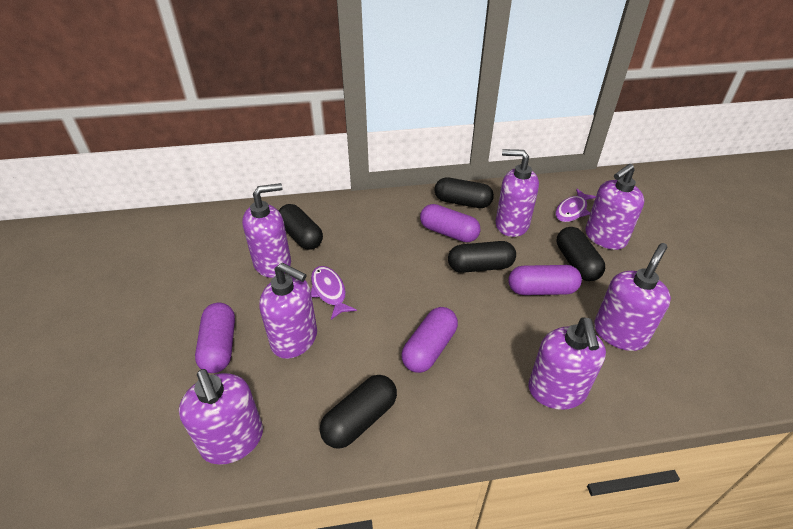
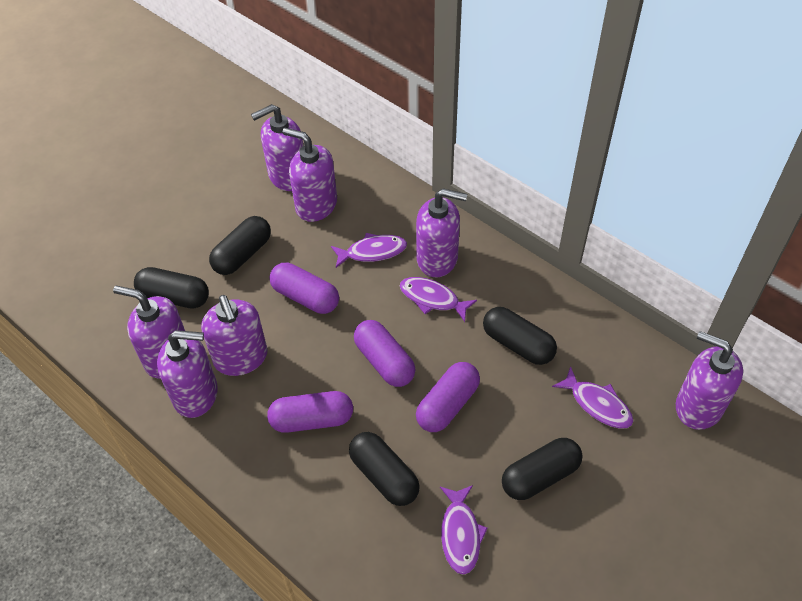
purple fish: [311,266,357,320] [555,189,596,222] = 2 -> [331,233,407,268] [400,277,477,322] [440,485,488,575] [552,366,633,429] = 4

